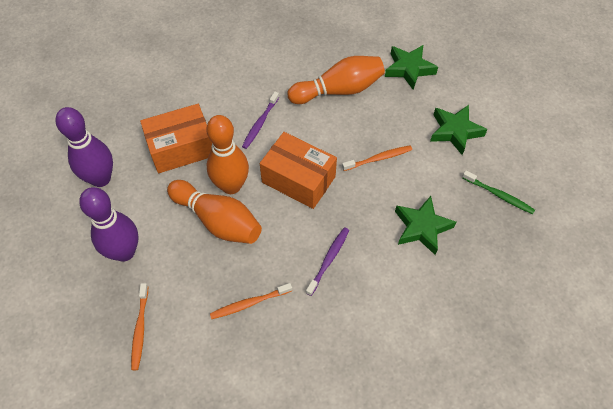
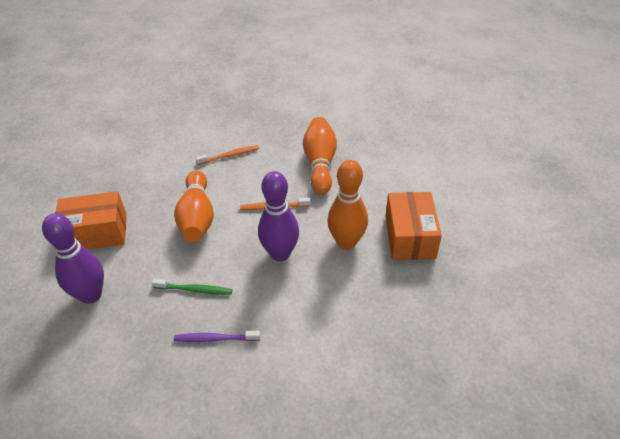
green star: [385,45,438,90] [395,196,456,255] [430,105,488,155] = 3 -> none = 0
orange toothbrush: [131,283,148,370] [210,283,292,319] [342,145,412,171] = 3 -> [196,145,259,165] [240,198,310,210] = 2
purple toothbrush: [242,92,279,149] [306,227,349,296] = 2 -> [174,331,260,342] = 1

